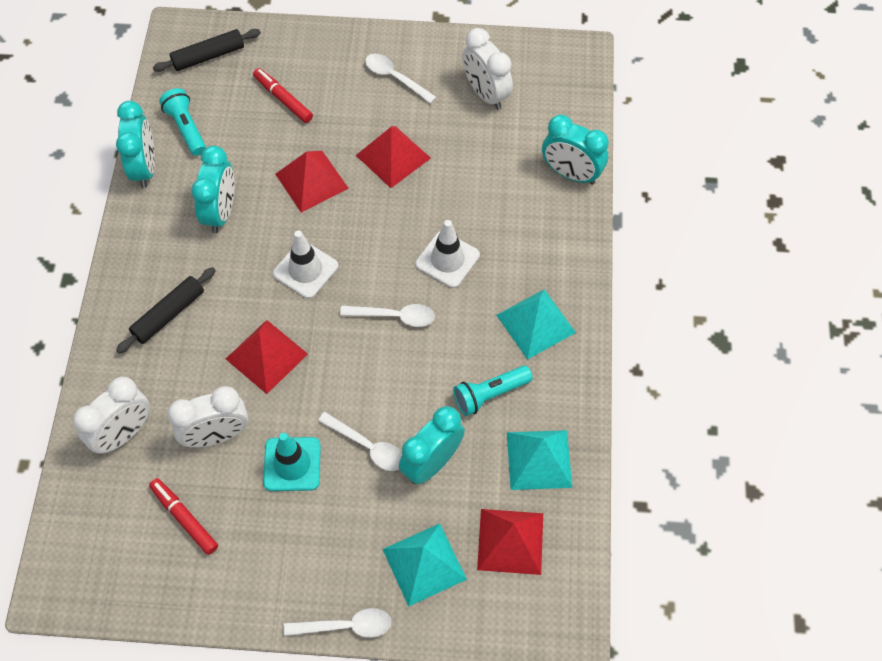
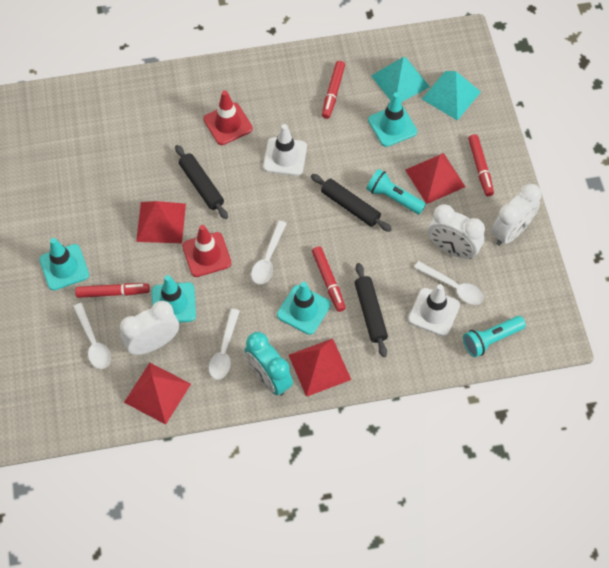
black rolling pin: [116,267,216,353] [153,29,261,72] = 2 -> [175,145,228,219] [311,174,392,232] [355,263,388,357] = 3
red marker: [149,478,218,555] [253,68,313,123] = 2 -> [75,283,150,298] [312,246,346,312] [322,61,345,119] [468,134,494,196] = 4
red traffic cone: none = 0 -> [182,225,231,277] [203,90,253,145] = 2
turquoise clock: [116,101,155,188] [191,146,235,233] [399,406,465,484] [542,114,609,185] = 4 -> [244,332,293,396] = 1
turquoise pyramid: [383,523,467,607] [497,289,576,360] [507,430,572,490] = 3 -> [371,57,430,102] [422,71,481,121] = 2
turquoise traffic cone: [263,433,321,491] = 1 -> [39,238,89,291] [152,275,196,323] [277,282,331,335] [368,92,417,147] = 4

